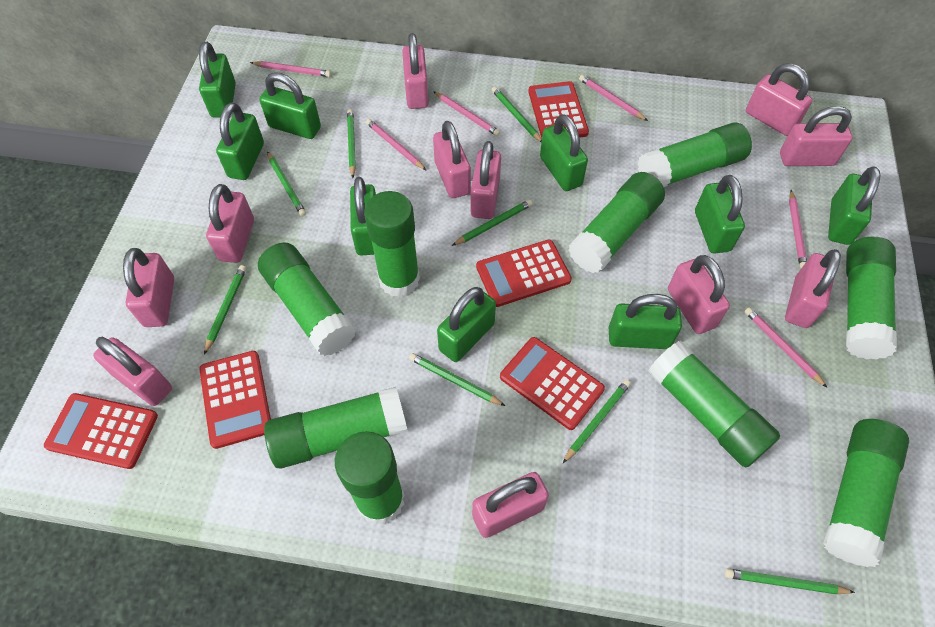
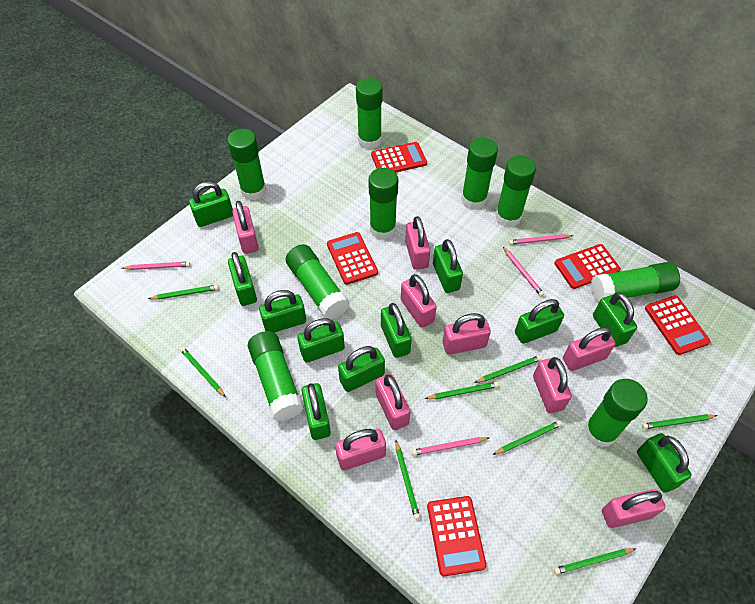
green padlock: [199,42,236,118] [216,103,264,180] [259,72,321,139] [350,177,376,256] [437,287,496,362] [540,114,588,191] [609,294,682,349] [695,175,745,254] [828,166,880,245] = 9 -> [189,181,233,227] [228,252,257,306] [259,290,306,333] [297,318,345,363] [301,383,331,440] [338,346,385,392] [381,303,412,358] [433,239,463,293] [515,299,564,344] [593,292,637,347] [637,433,692,493] = 11
pink padlock: [93,337,172,406] [123,248,174,327] [206,184,254,263] [402,33,429,109] [433,121,471,198] [471,141,501,219] [472,472,549,538] [668,255,730,334] [746,63,812,136] [780,106,852,166] [785,249,841,328] = 11 -> [232,201,259,254] [335,429,386,470] [376,374,410,430] [401,274,437,328] [405,216,430,270] [443,313,491,355] [533,357,572,413] [563,327,616,371] [602,489,666,528] = 9
pink pencil: [250,61,331,77] [366,119,427,171] [433,91,500,136] [579,75,648,121] [744,307,827,387] [789,190,807,269] = 6 -> [122,261,190,270] [412,437,489,456] [503,247,544,296] [509,234,573,245] = 4

